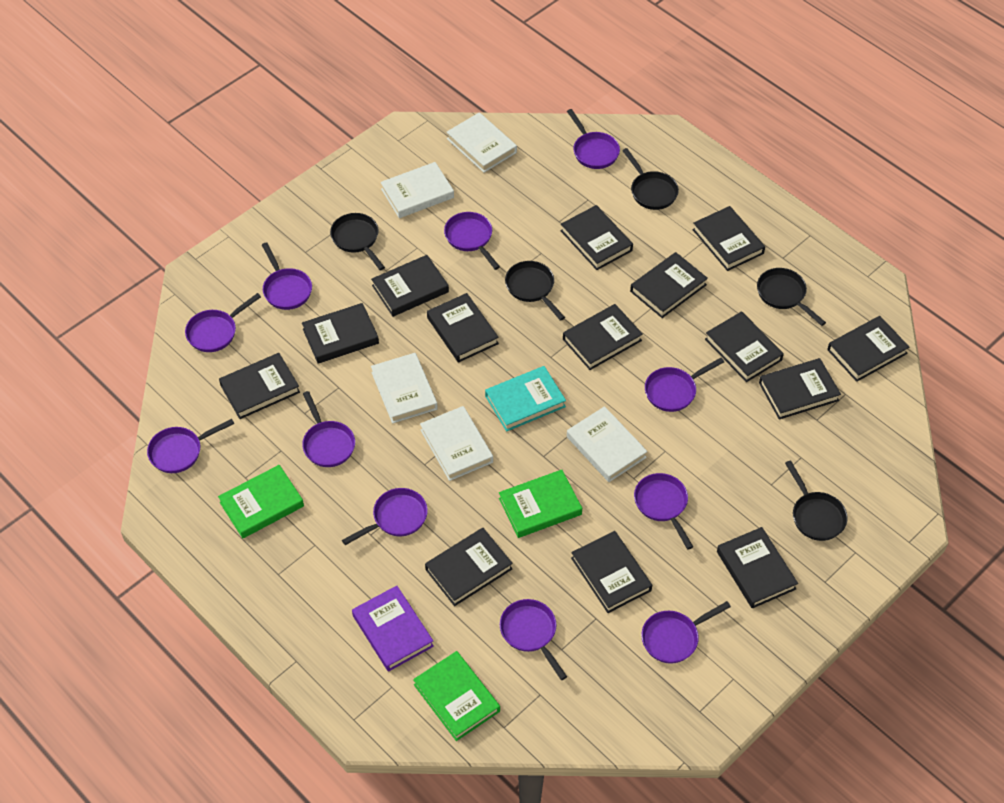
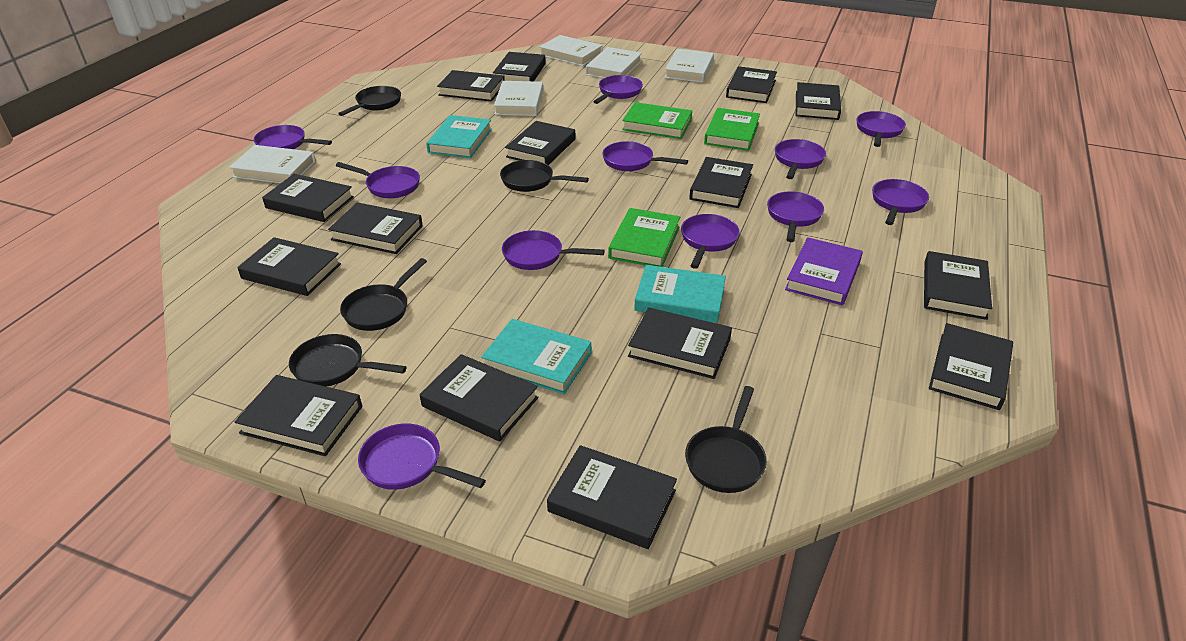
black book: [219,353,300,419] [302,303,379,363] [371,255,449,317] [425,528,513,606] [427,293,499,362] [560,205,633,270] [563,304,643,370] [571,531,652,613] [630,252,708,318] [692,206,765,271] [705,311,784,382] [717,527,798,609] [759,358,841,420] [827,316,910,382] = 14 -> [235,375,362,456] [237,237,341,296] [262,174,354,222] [328,202,423,254] [420,354,539,442] [437,70,505,102] [493,52,546,81] [505,121,575,165] [547,445,677,549] [628,308,732,379] [689,157,753,208] [726,66,777,103] [796,82,841,120] [924,251,992,320] [929,323,1013,410] = 15
turquoise book: [485,366,566,432] = 1 -> [426,115,492,158] [481,319,591,394] [634,265,726,323] = 3

